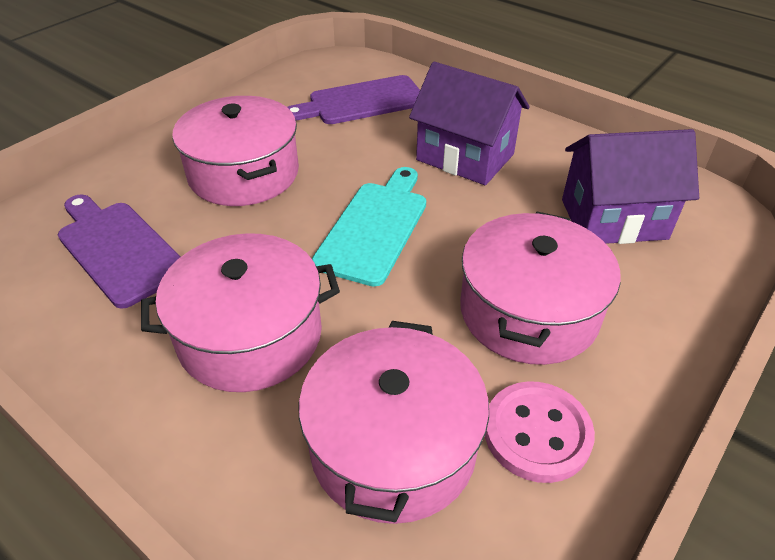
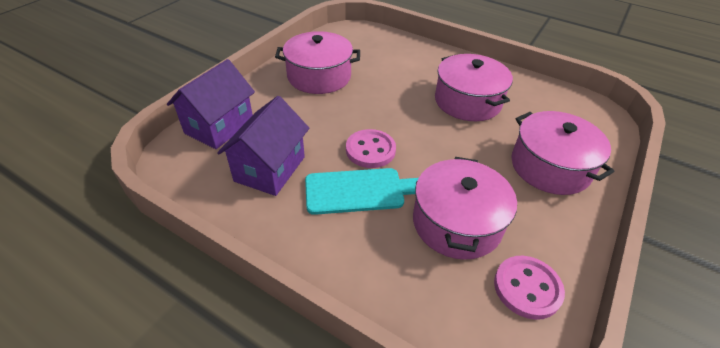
pink button: [485,381,595,483] = 1 -> [346,129,396,168] [494,256,565,320] = 2
purple cutting board: [58,194,181,309] [287,75,420,124] = 2 -> none = 0

